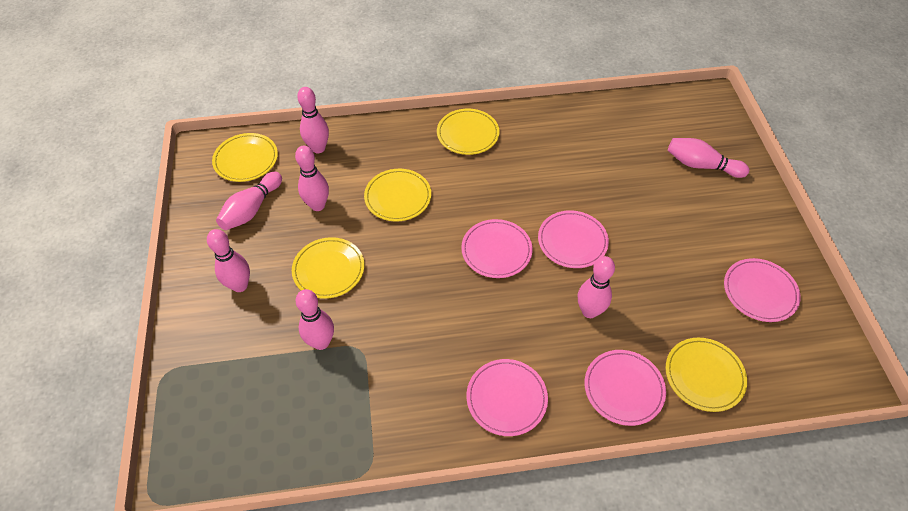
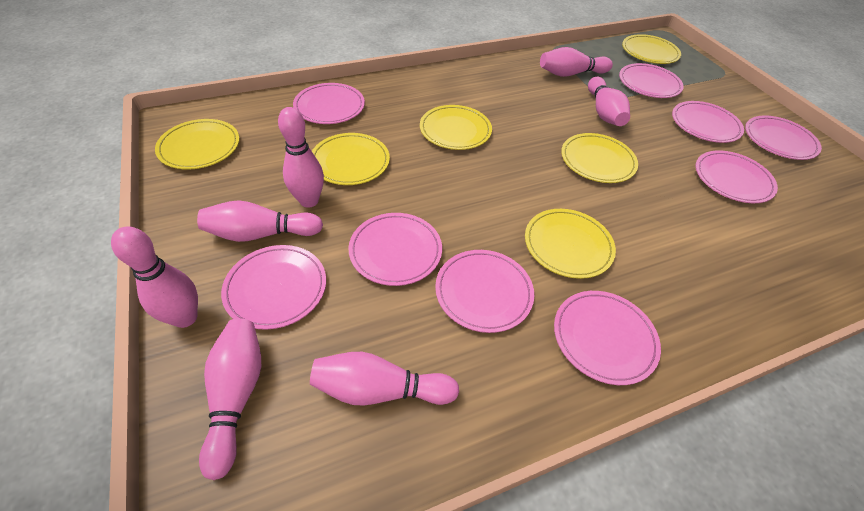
pink plate: [461,219,532,278] [467,359,548,436] [538,210,609,268] [584,350,666,426] [724,258,801,322] = 5 -> [221,245,326,330] [293,83,365,124] [349,213,442,286] [435,250,534,333] [554,291,661,385] [619,63,684,98] [672,101,744,143] [696,151,778,203] [745,115,822,160] = 9
yellow plate: [212,133,278,182] [292,237,364,299] [364,169,431,222] [437,109,500,155] [666,338,747,412] = 5 -> [155,119,239,169] [312,133,390,185] [420,105,492,150] [525,209,616,279] [561,133,638,183] [622,34,681,64] = 6

